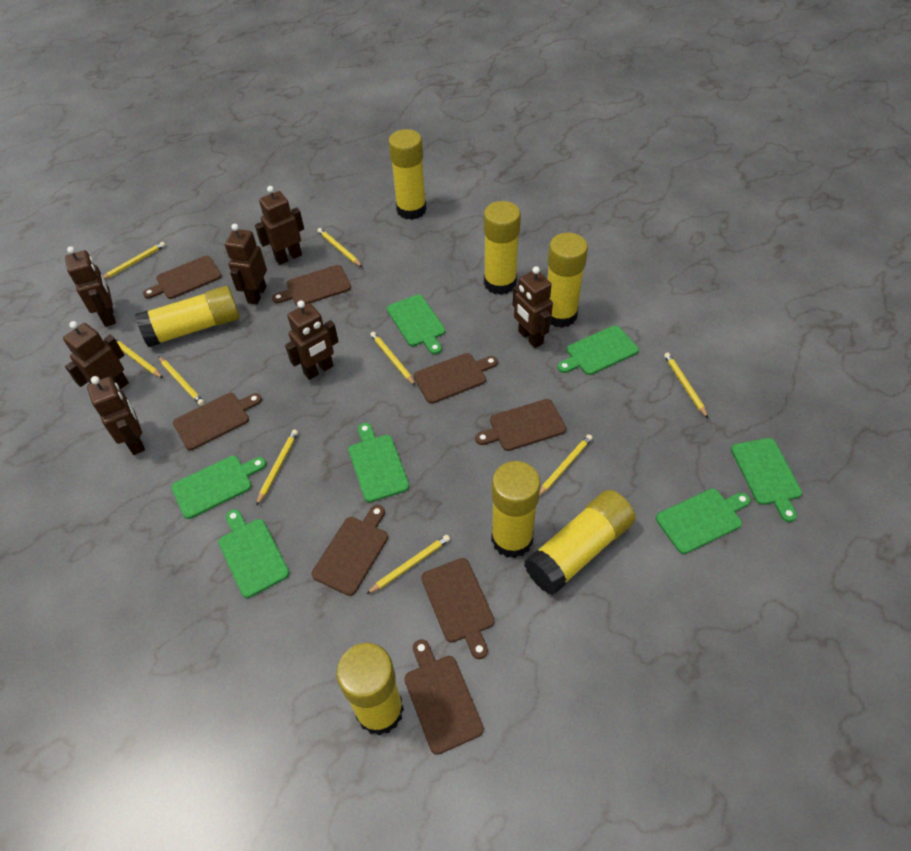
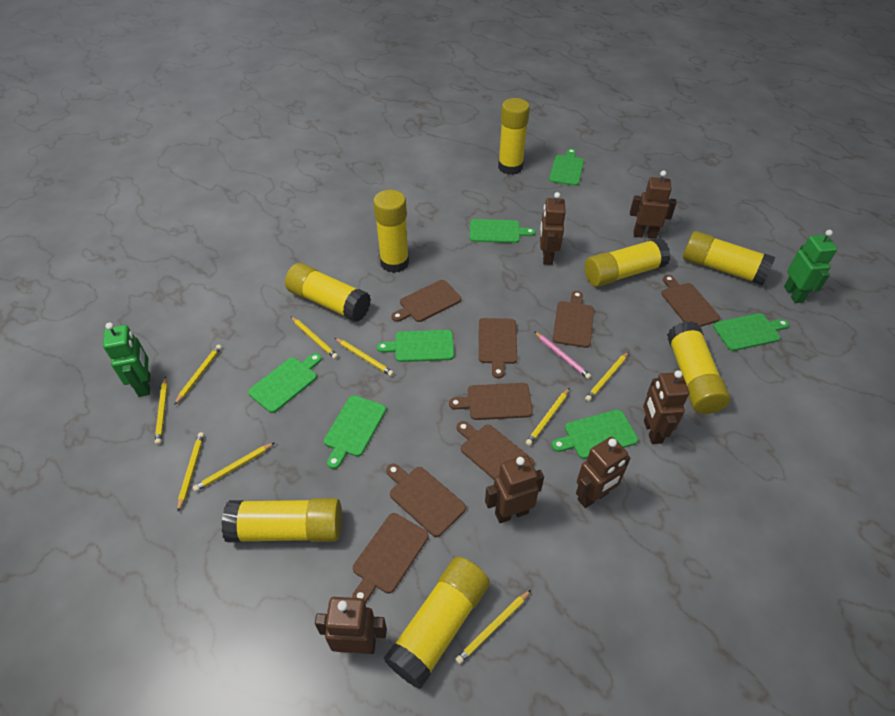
brown robot: [63,321,129,389] [65,246,116,327] [87,376,145,455] [225,224,267,305] [255,186,304,265] [285,300,339,380] [513,266,553,348] = 7 -> [315,597,387,654] [485,455,544,523] [540,192,566,265] [576,437,630,508] [630,171,677,239] [643,370,689,444] = 6
green robot: none = 0 -> [103,323,150,397] [784,230,837,303] = 2
pink pencil: none = 0 -> [534,331,591,379] = 1
yellow glue stick: [135,286,240,347] [336,643,404,736] [389,129,427,220] [484,201,521,295] [491,461,541,558] [524,490,635,595] [547,233,588,328] = 7 -> [221,498,342,543] [285,263,371,322] [373,190,409,273] [384,557,490,689] [498,98,530,175] [585,238,671,287] [667,321,730,414] [683,231,775,285] = 8

